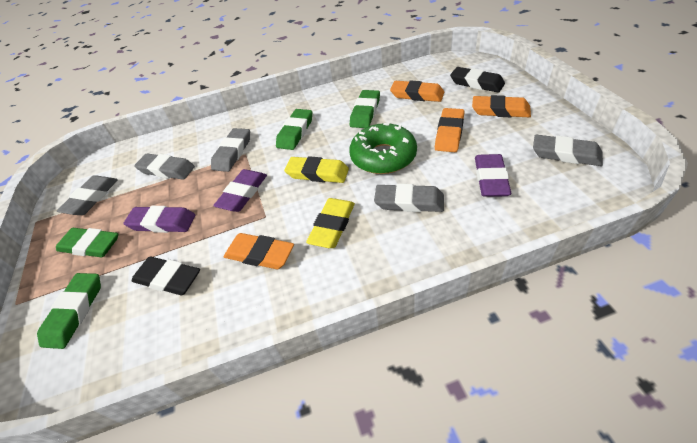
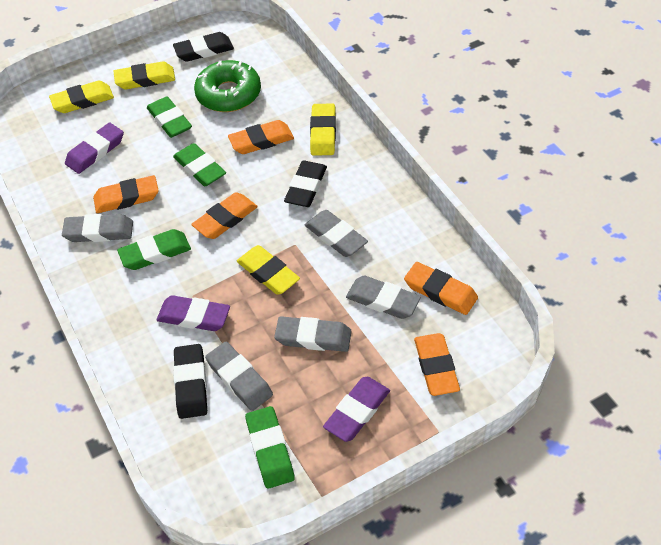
black eraser: [132,256,200,295] [450,67,505,93] = 2 -> [173,32,234,62] [173,344,207,419] [284,161,327,207] = 3
orange eraser: [224,233,294,269] [390,80,444,102] [435,108,465,152] [472,95,531,117] = 4 -> [93,175,159,213] [191,192,258,239] [228,120,294,154] [404,262,478,315] [414,333,460,396] = 5
yellow eraser: [284,156,349,183] [306,198,355,248] = 2 -> [49,81,114,113] [114,61,175,89] [237,245,300,295] [310,103,336,156] = 4

